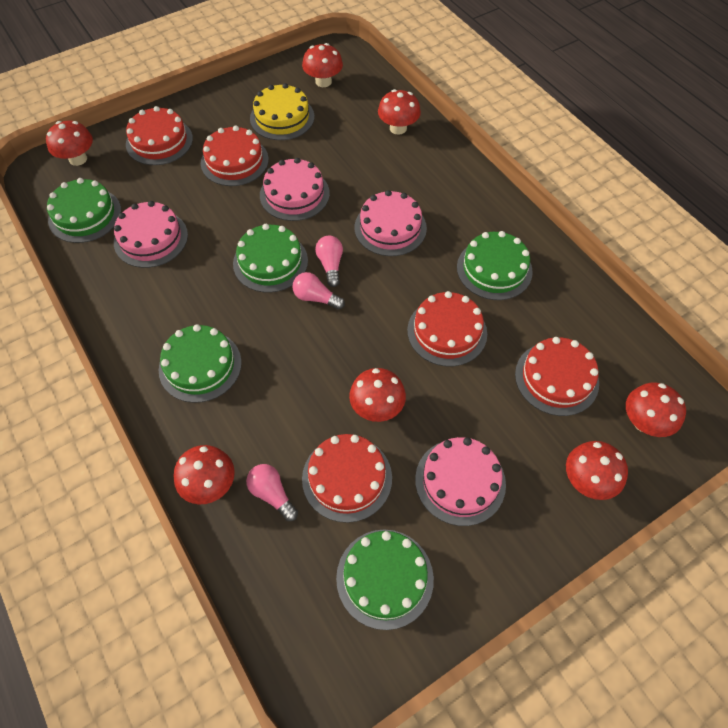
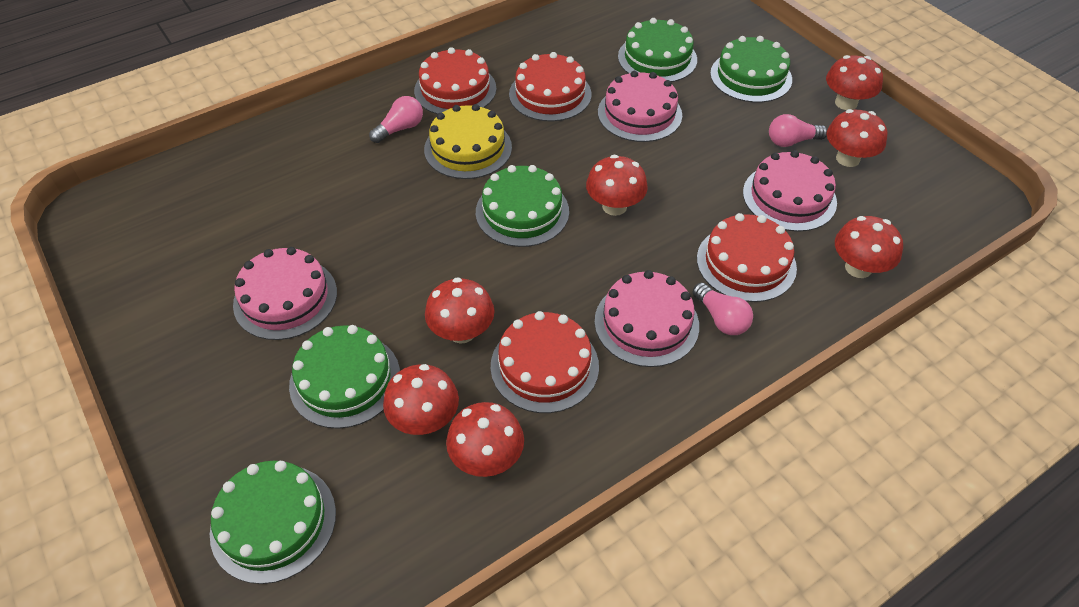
red cake: [126,106,193,165] [201,125,269,186] [302,434,392,523] [407,291,487,366] [515,337,599,416] = 5 -> [414,47,496,114] [491,311,599,413] [509,52,591,121] [697,213,797,302] = 4

